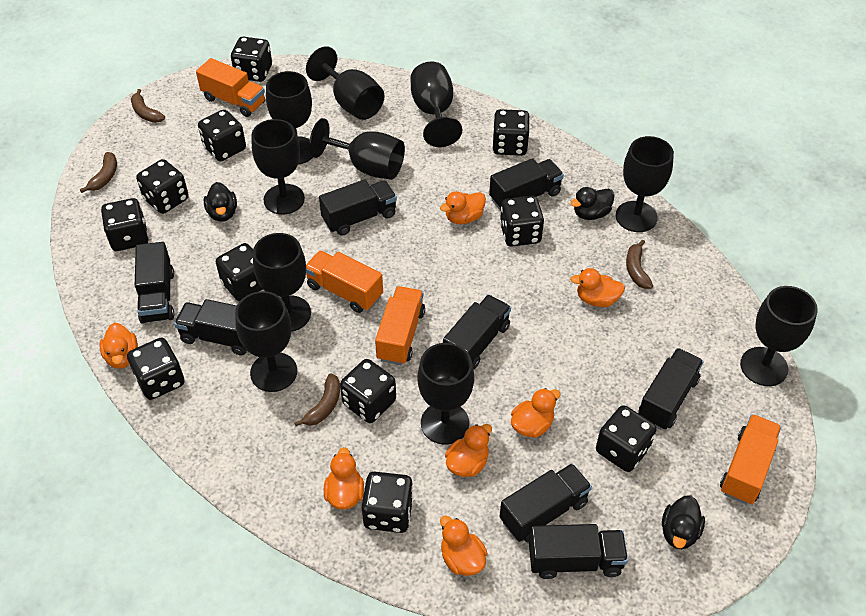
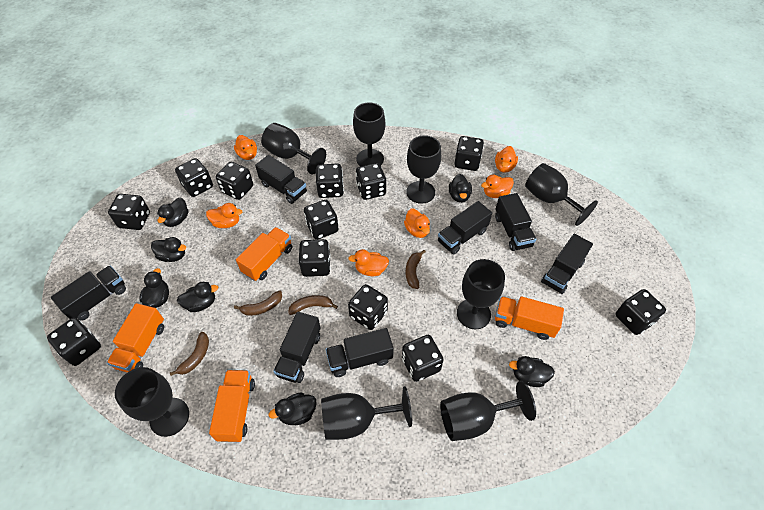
black dice: [101,198,148,251] [127,338,184,400] [136,159,189,214] [198,109,246,161] [216,243,263,301] [231,37,272,82] [340,359,396,423] [361,472,413,533] [492,109,530,156] [500,196,544,247] [596,405,657,472] = 11 -> [47,318,101,366] [108,194,150,230] [175,158,213,197] [216,162,253,200] [298,239,331,277] [304,200,339,240] [316,163,344,198] [348,284,388,330] [356,163,386,200] [402,335,444,382] [454,136,484,171] [615,289,666,335] = 12
black duck: [204,182,237,222] [571,187,615,220] [662,496,705,549] = 3 -> [139,268,169,308] [151,237,186,262] [157,198,189,227] [177,282,218,312] [269,393,317,425] [449,174,472,203] [509,356,555,387] = 7
black goblet: [235,291,297,392] [252,119,305,215] [253,233,311,332] [266,71,313,165] [306,46,385,120] [309,118,405,180] [410,61,462,147] [418,343,474,444] [616,136,674,232] [740,286,818,386] = 10 -> [115,367,189,437] [261,123,326,175] [321,386,412,440] [353,102,386,167] [406,135,441,204] [440,381,536,441] [457,259,505,329] [525,163,598,226] = 8
black truck: [135,242,174,324] [174,299,247,356] [319,179,397,236] [443,295,511,370] [489,158,564,211] [499,463,592,542] [529,524,628,579] [638,348,704,430] = 8 -> [51,266,126,321] [255,155,307,204] [273,312,321,383] [326,328,394,377] [438,201,492,255] [495,193,536,251] [541,234,593,294] = 7
orange duck: [100,323,138,369] [324,447,364,509] [440,191,486,224] [440,515,488,576] [445,424,492,477] [511,388,561,438] [570,268,625,307] = 7 -> [206,203,242,228] [234,135,257,160] [348,249,389,276] [404,209,430,238] [481,175,514,198] [495,146,518,173] = 6

